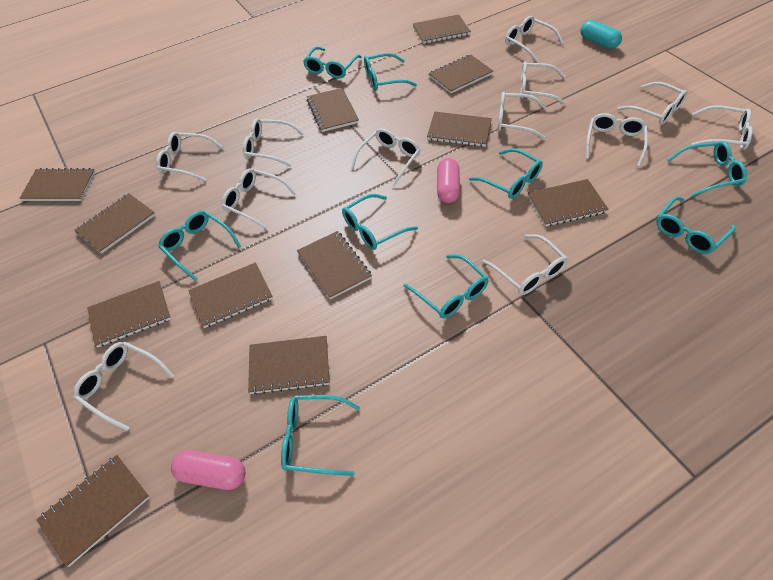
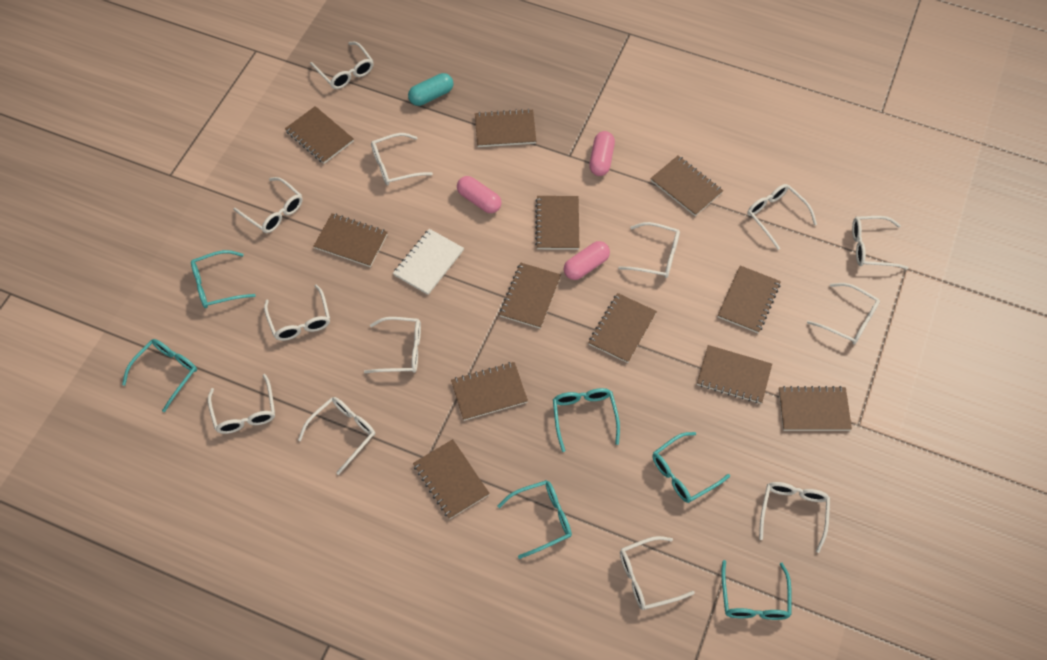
pink capsule: [171,450,246,490] [437,158,460,203] = 2 -> [457,176,501,213] [564,241,610,280] [589,131,615,176] = 3
turquoise glasses: [158,211,241,281] [281,395,360,476] [303,47,362,79] [342,194,418,250] [364,53,417,91] [404,254,489,318] [469,148,543,199] [656,197,736,254] [667,141,747,197] = 9 -> [122,339,197,412] [191,250,256,308] [497,480,572,559] [553,388,620,452] [652,432,730,503] [721,560,792,620] = 6
white glasses: [73,342,174,431] [156,132,223,182] [222,168,296,230] [243,118,304,167] [351,128,420,187] [482,234,568,295] [497,92,546,139] [505,16,564,62] [520,61,566,105] [586,113,648,167] [618,82,688,125] [692,105,753,150] = 12 -> [208,374,275,434] [233,177,303,233] [264,284,330,341] [298,397,375,475] [310,42,374,89] [364,317,421,373] [371,133,433,185] [618,222,680,278] [620,536,695,610] [747,184,817,250] [759,482,830,553] [807,283,880,344] [852,216,908,269] = 13
white notebook: none = 0 -> [393,229,464,295] = 1

